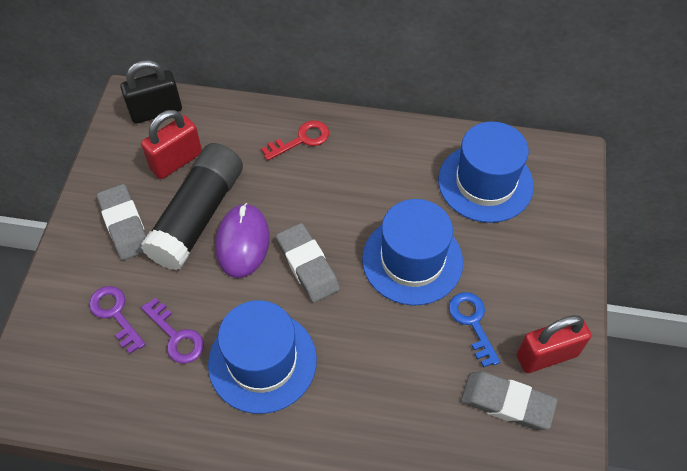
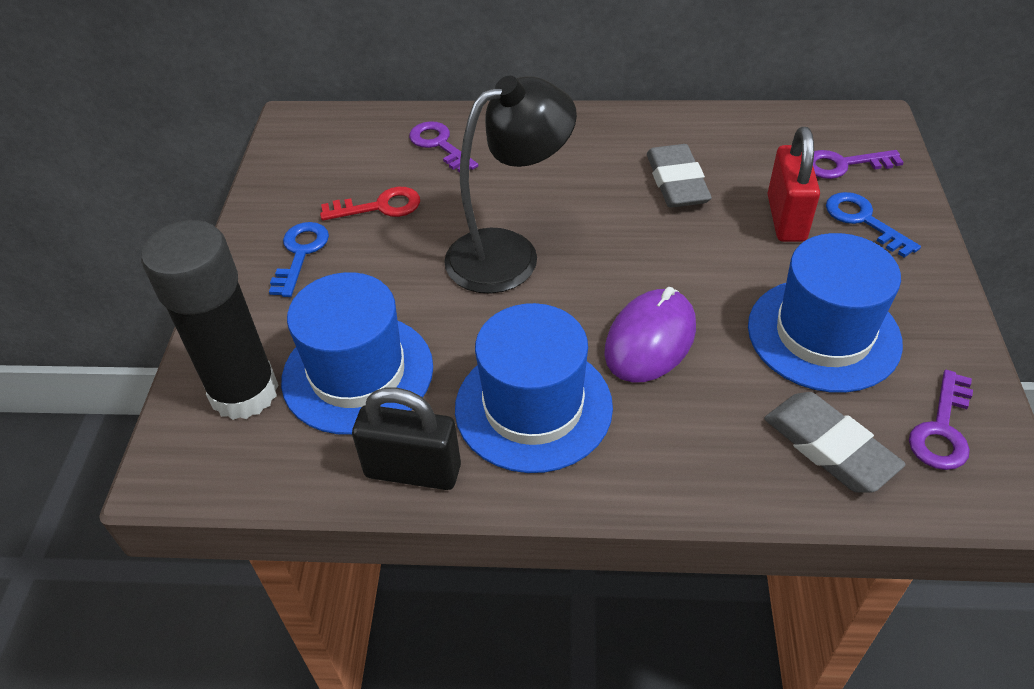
black lamp: none = 0 -> [444,76,577,294] = 1
blue key: [449,292,500,367] = 1 -> [269,222,329,297] [826,192,921,258] = 2
grey eraser: [97,184,146,260] [276,223,340,303] [461,371,558,430] = 3 -> [647,144,712,208] [764,392,906,493] = 2
purple key: [89,286,146,354] [141,298,204,364] = 2 -> [409,121,478,173] [813,150,904,179] [909,370,973,470] = 3
red padlock: [141,110,202,179] [517,315,591,373] = 2 -> [767,127,820,242] = 1

